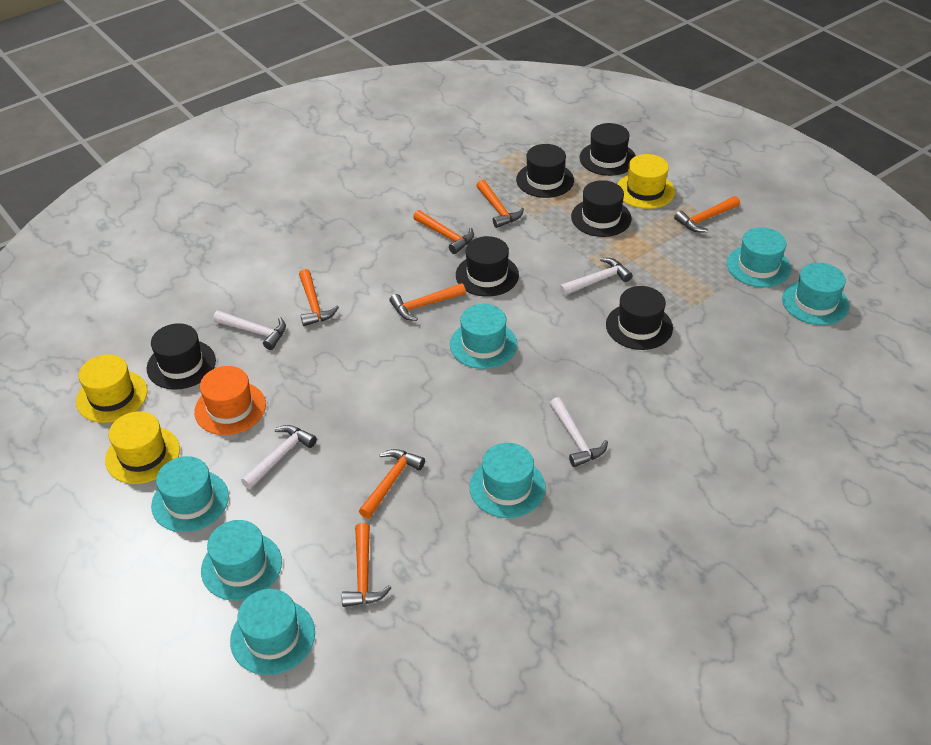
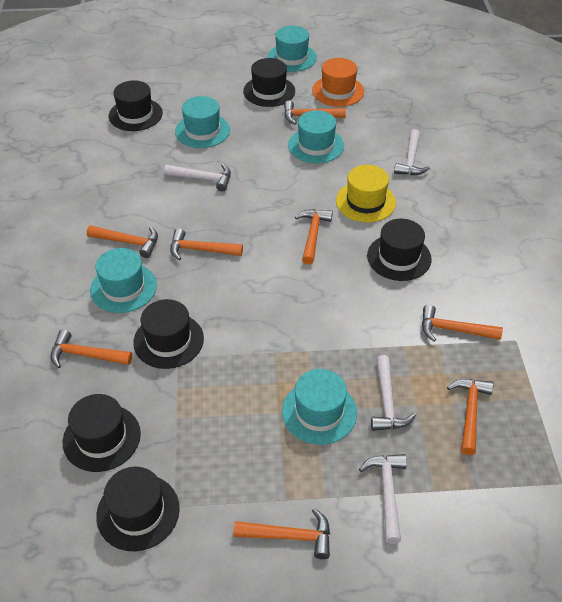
orange hammer: [299,269,339,326] [342,523,391,607] [359,449,425,519] [389,283,466,321] [413,210,474,254] [476,180,524,228] [674,196,740,233] = 7 -> [50,330,132,368] [87,225,158,258] [170,229,243,261] [234,508,330,559] [284,101,346,125] [295,209,333,265] [422,305,503,342] [447,379,494,455] = 8
turquoise hat: [151,456,229,532] [201,520,282,601] [230,589,315,675] [450,304,517,369] [470,443,546,518] [727,227,791,287] [782,263,850,325] = 7 -> [90,248,157,313] [175,96,230,148] [267,26,317,72] [282,369,357,445] [288,110,344,164] = 5
yellow hat: [76,354,147,423] [105,411,180,484] [617,154,675,209] = 3 -> [336,165,396,222] = 1

